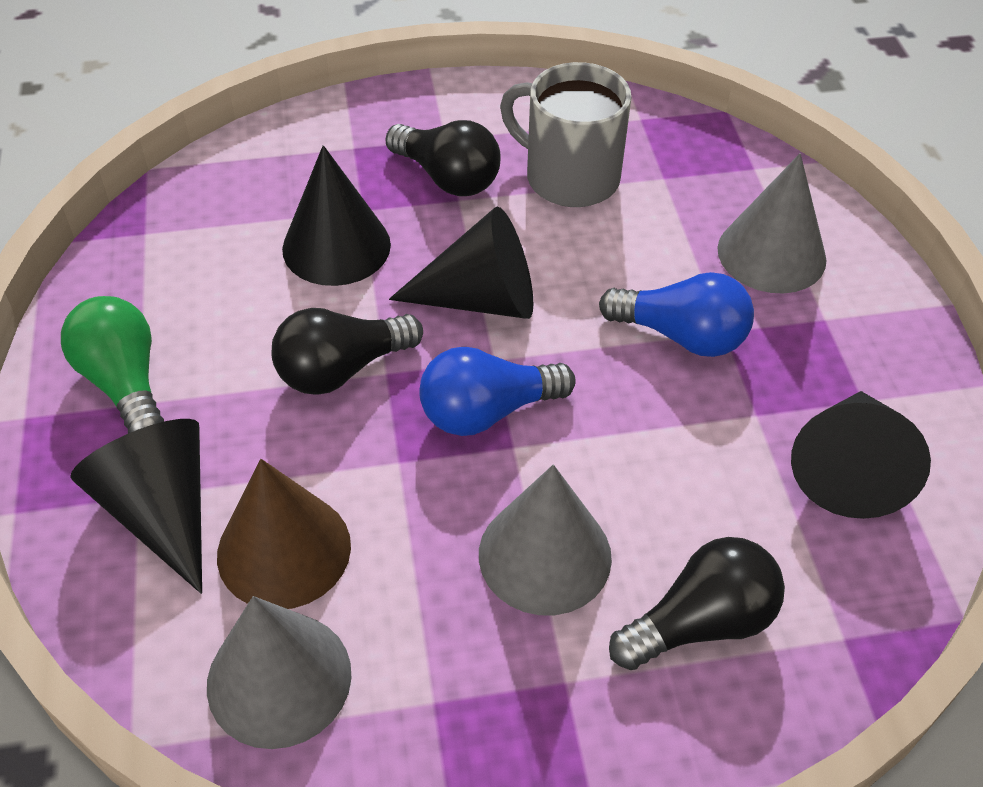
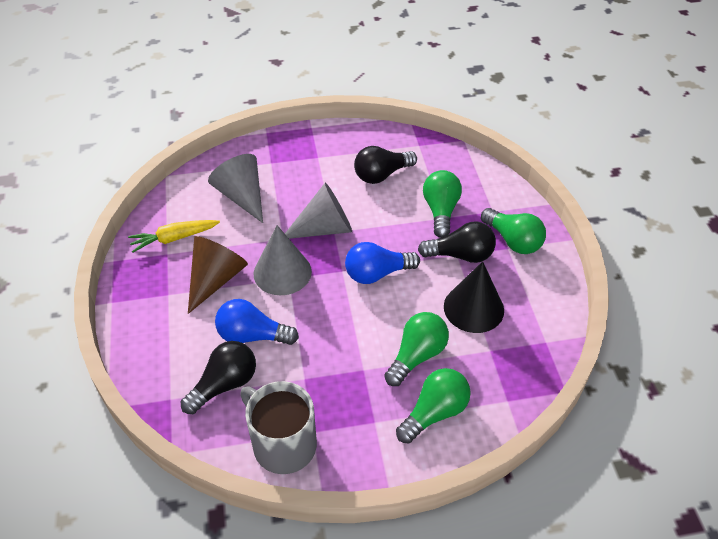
black cone: [70,419,202,594] [282,145,391,286] [389,206,533,319] [791,391,931,519] = 4 -> [444,261,504,333] = 1
green light bulb: [61,296,164,434] = 1 -> [384,312,449,386] [396,368,471,444] [423,170,462,238] [481,208,546,254] = 4
yellow carrot: none = 0 -> [128,220,220,253] = 1

